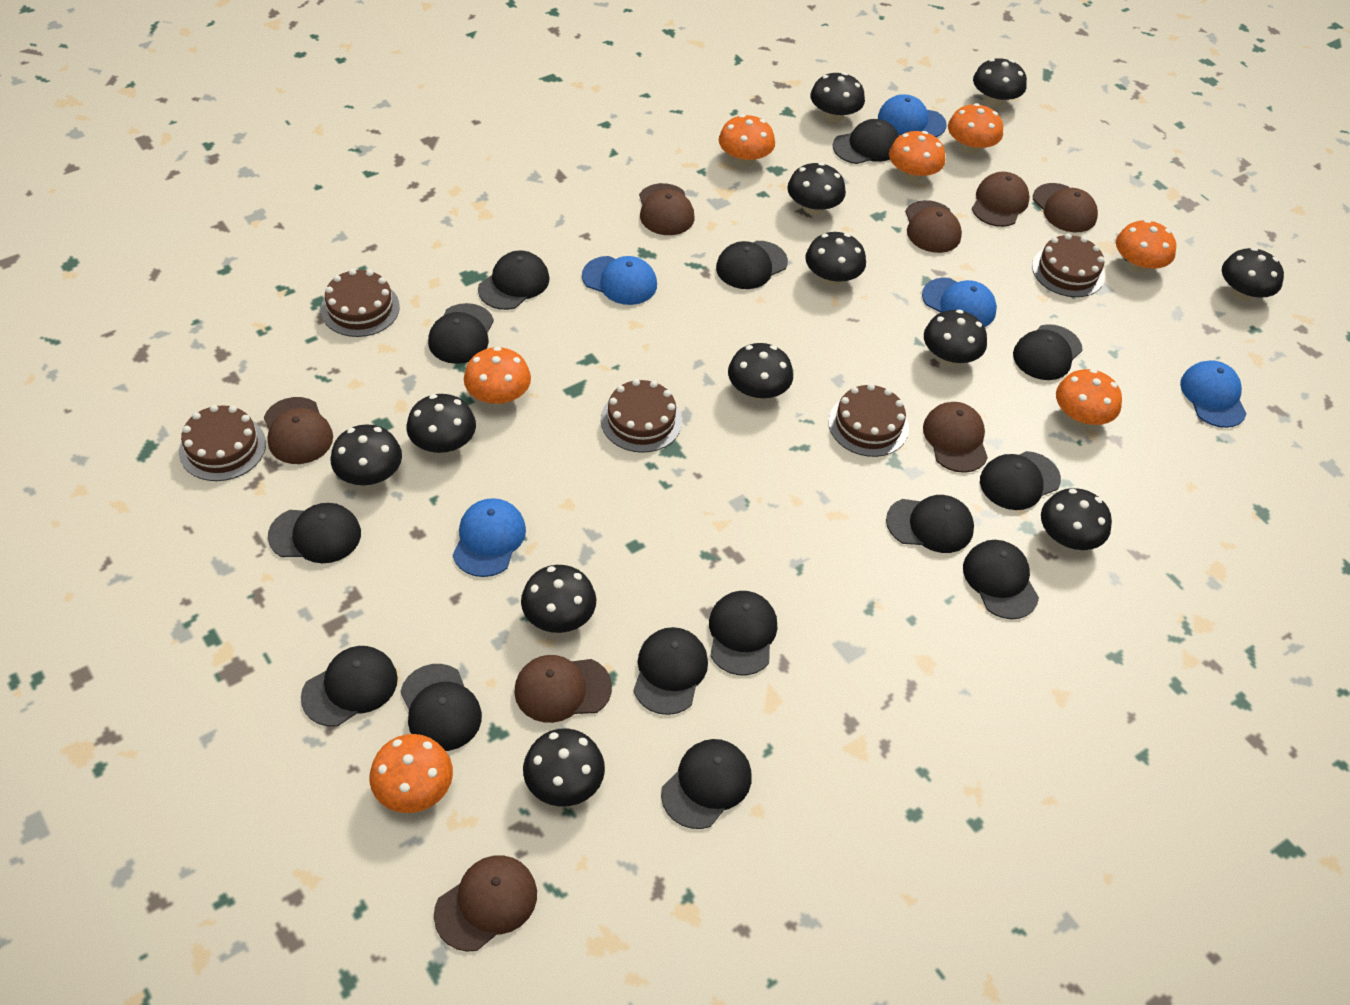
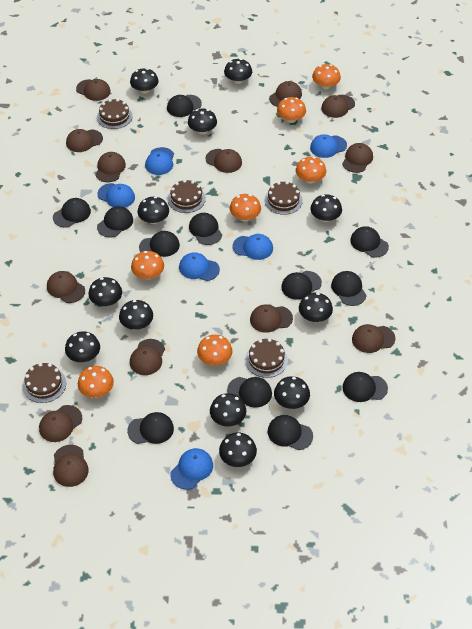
black cap: [268,503,361,563] [301,646,398,726] [400,664,482,751] [428,303,494,364] [478,250,549,310] [633,627,708,715] [661,739,752,829] [709,591,777,675] [716,241,788,289] [833,119,899,164] [886,495,974,553] [963,540,1039,619] [980,451,1061,510] [1013,324,1082,380] = 14 -> [53,198,91,228] [97,206,133,237] [127,412,174,444] [139,231,180,257] [167,95,202,117] [189,213,222,245] [227,377,272,408] [268,415,313,450] [281,271,322,300] [331,271,367,306] [343,372,388,402] [350,226,389,258] = 12
blue cap: [453,498,526,577] [582,256,657,305] [878,94,947,137] [922,278,997,327] [1180,360,1247,428] = 5 -> [97,183,135,208] [145,147,174,175] [170,448,213,490] [179,252,220,281] [233,234,273,260] [310,134,347,158] = 6
brown cap: [264,397,333,464] [434,855,537,952] [514,655,612,723] [639,183,695,235] [905,200,962,253] [923,402,988,473] [972,172,1030,227] [1033,183,1098,232] = 8 -> [39,405,82,442] [47,271,85,303] [53,445,89,487] [66,129,103,152] [76,79,111,101] [95,152,126,182] [130,339,165,375] [205,149,242,173] [250,304,293,333] [269,81,302,107] [321,95,355,118] [342,143,373,173] [352,324,396,353] = 13

